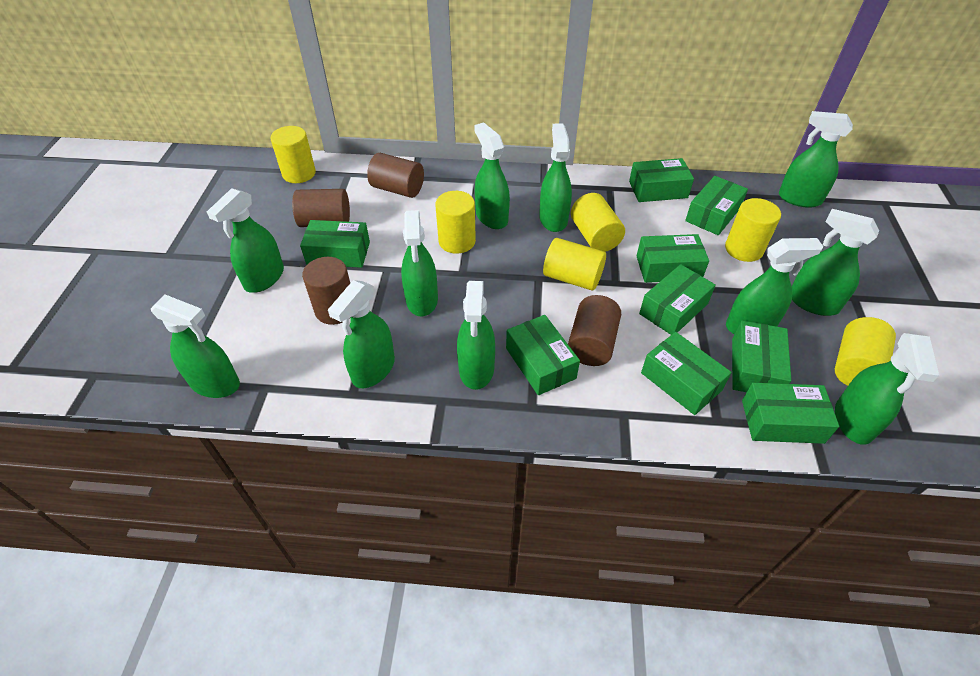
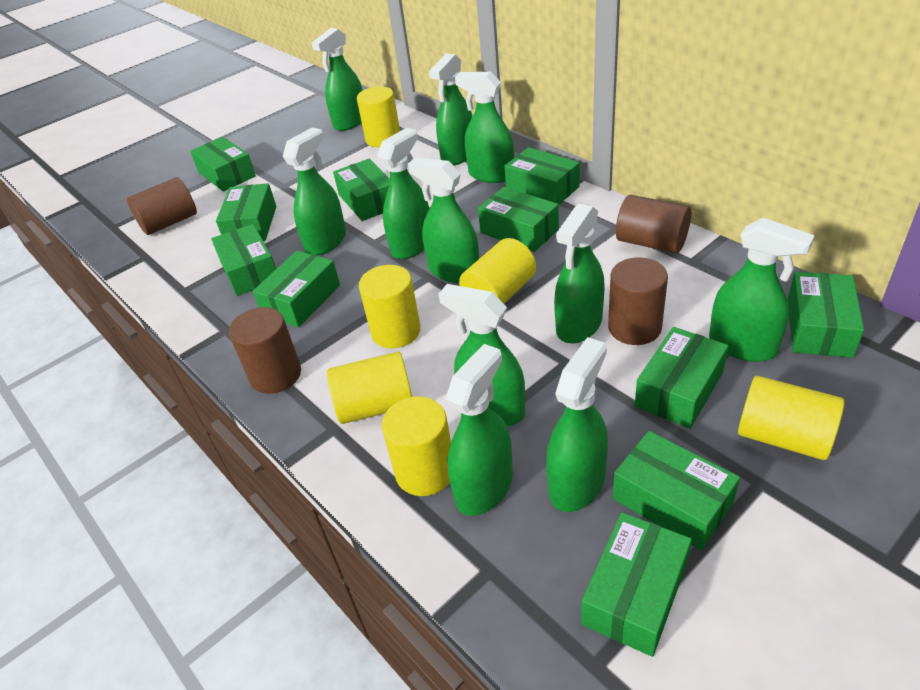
green box: [300,220,370,268] [506,315,580,395] [629,158,694,202] [636,234,709,283] [639,264,716,335] [641,332,732,415] [685,176,748,235] [732,320,791,392] [742,383,839,444] = 9 -> [190,137,256,192] [211,224,276,296] [216,183,276,241] [253,250,340,328] [333,159,390,221] [478,187,559,252] [504,147,580,205] [581,512,692,657] [613,431,740,550] [635,327,729,428] [788,272,864,358] = 11

